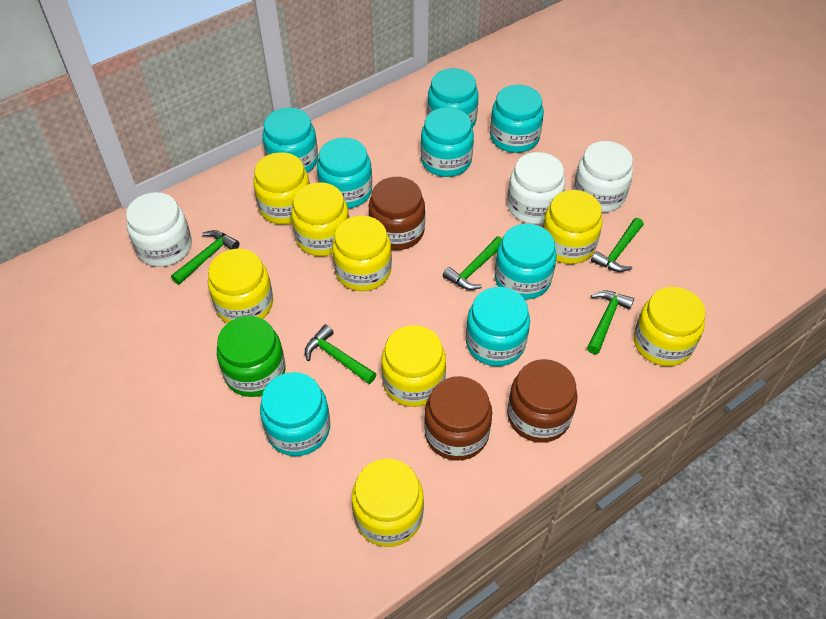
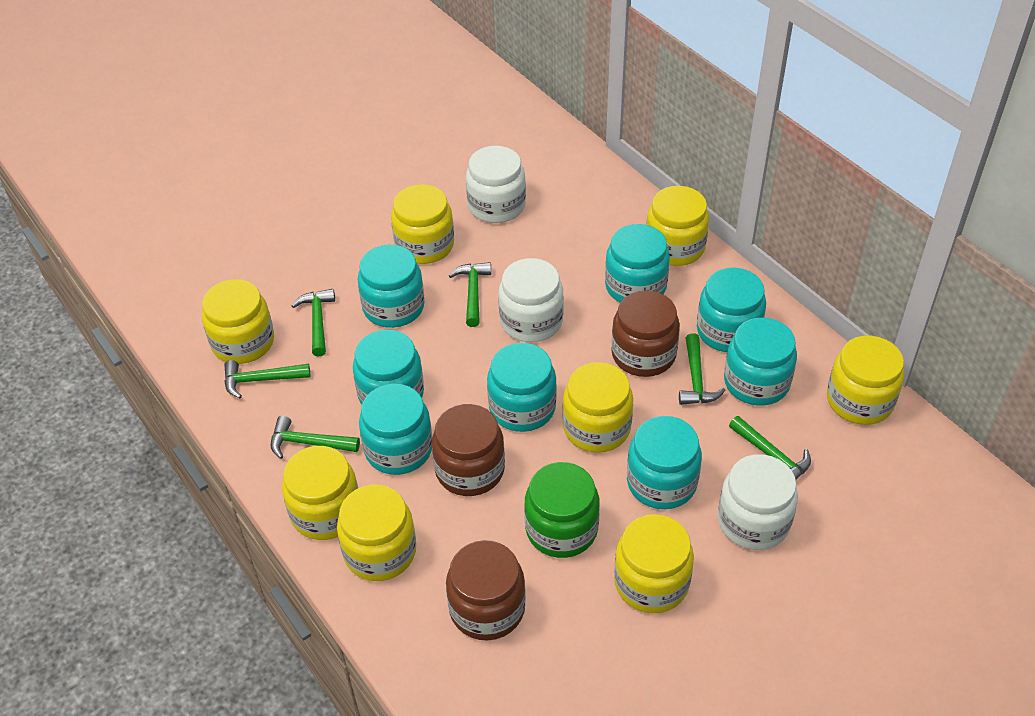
green hammer: [171,230,239,285] [305,324,376,384] [443,236,503,290] [587,291,634,354] [591,218,644,272] = 5 -> [224,360,310,398] [271,416,360,459] [292,289,335,357] [449,262,491,327] [679,333,725,405] [729,416,811,480] = 6

